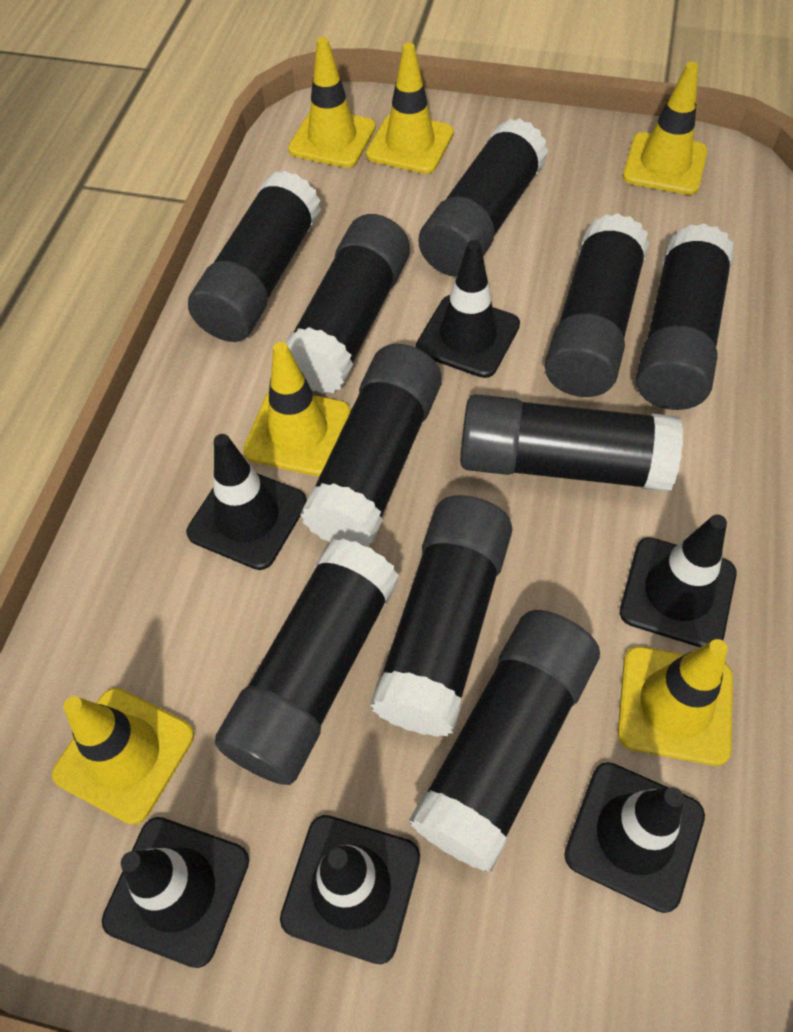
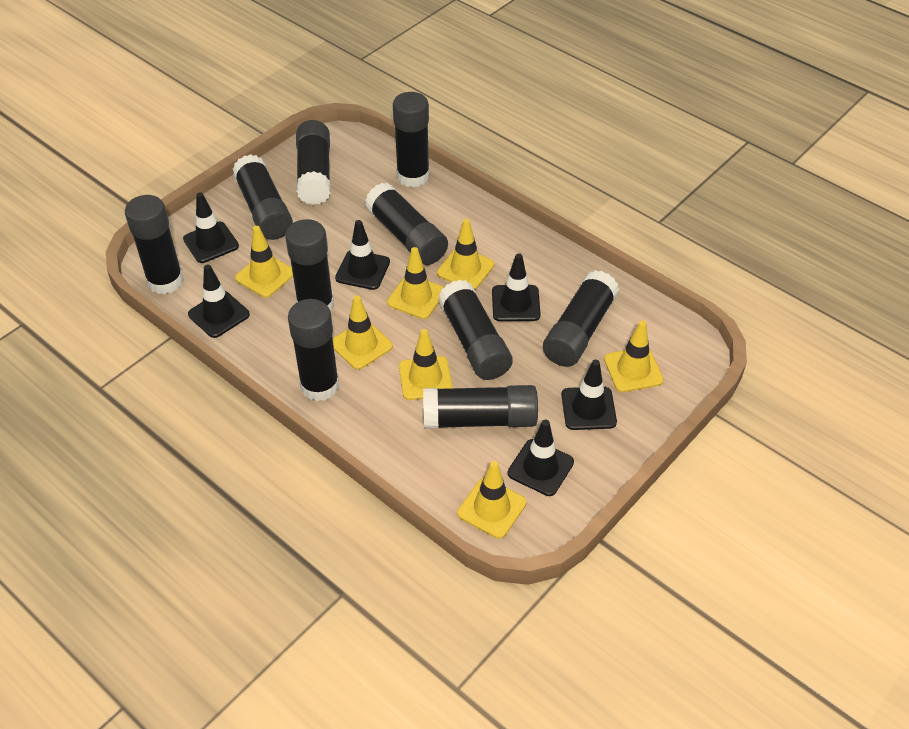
yellow traffic cone: [52,688,194,825] [243,342,351,476] [288,37,376,168] [366,42,454,174] [618,639,733,766] [623,62,708,195] = 6 -> [235,226,293,298] [333,295,393,370] [387,247,444,319] [399,329,453,400] [437,219,494,290] [457,461,526,539] [604,320,664,392] = 7

